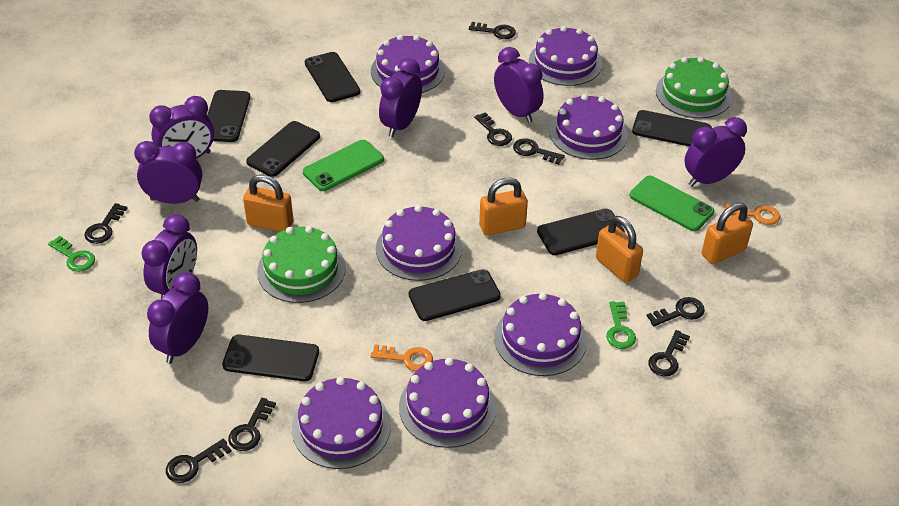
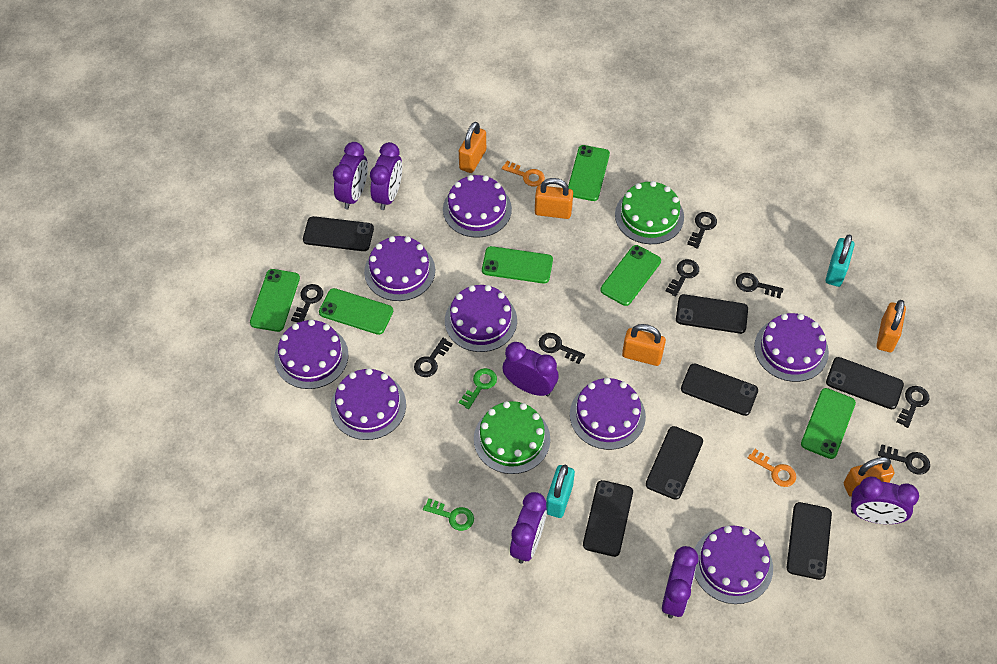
green phone: [303,140,384,191] [630,176,714,231] = 2 -> [250,269,300,332] [319,288,393,335] [482,246,553,284] [568,145,610,201] [600,245,661,306] [801,388,856,459] = 6
orange padlock: [243,175,293,232] [479,178,528,236] [596,216,643,283] [702,203,753,264] = 4 -> [459,122,486,173] [535,178,573,219] [622,324,666,366] [844,457,895,497] [876,300,906,352] = 5
purple cake: [292,377,391,469] [371,35,445,93] [376,205,462,281] [399,357,496,448] [494,292,587,376] [529,26,602,86] [549,94,628,160] = 7 -> [274,319,349,389] [331,368,406,440] [364,236,435,301] [443,175,512,238] [445,285,517,352] [570,378,646,450] [694,526,773,604] [754,313,829,382] = 8
purple clock: [134,141,202,204] [141,214,197,299] [147,272,208,364] [149,96,214,159] [379,58,422,137] [494,47,544,123] [684,117,747,186] = 7 -> [333,142,368,209] [370,142,402,210] [502,342,559,396] [510,492,547,564] [662,546,698,619] [851,476,919,524] = 6
turquoise padlock: none = 0 -> [546,465,575,518] [825,234,855,287] = 2

